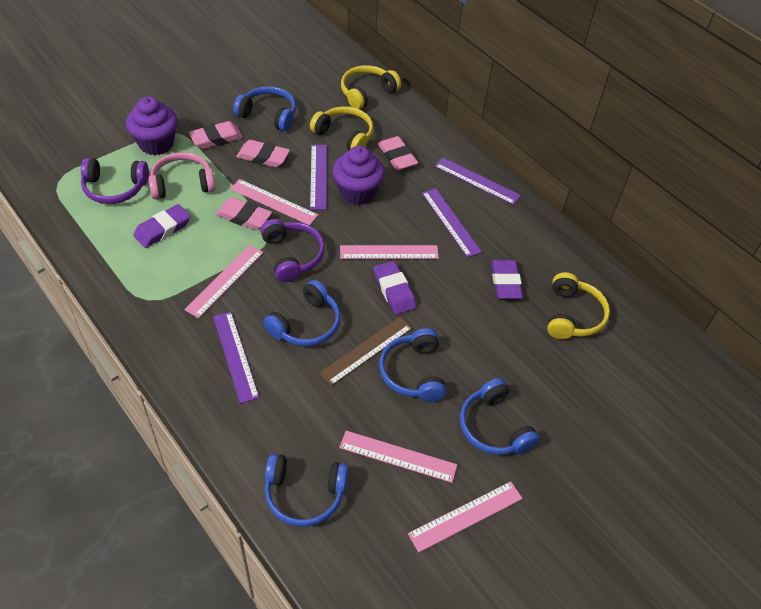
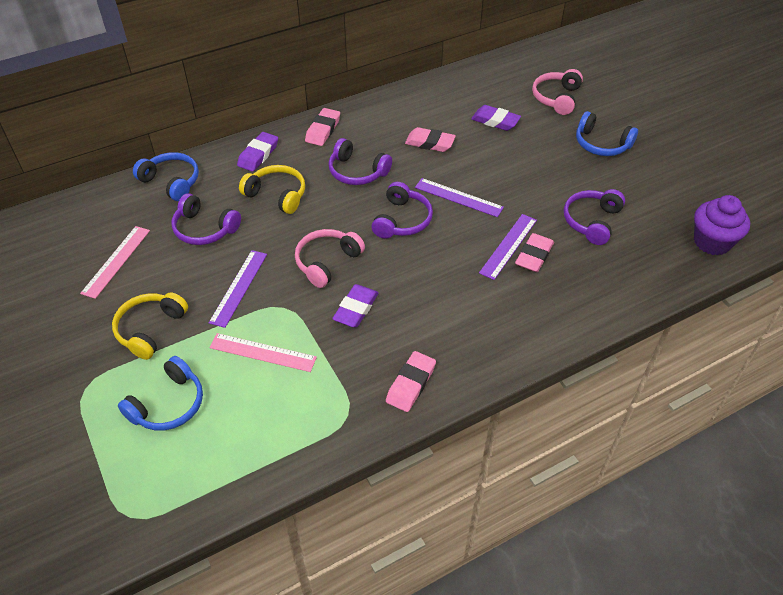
blue headphones: [233,86,296,131] [263,280,341,347] [265,453,349,527] [379,328,446,402] [460,378,540,455] = 5 -> [118,356,203,430] [133,152,199,201] [576,111,638,156] = 3
brown ruler: [319,317,412,386] = 1 -> none = 0
pink headphones: [149,152,215,199] = 1 -> [295,229,365,288] [532,69,583,115] = 2
pink ruler: [184,245,264,318] [230,179,318,226] [339,431,457,483] [340,245,439,259] [408,481,523,553] = 5 -> [80,226,150,299] [209,333,317,372] = 2
purple cupcake: [126,96,178,155] [332,146,385,205] = 2 -> [694,195,750,255] = 1
purple headphones: [81,158,149,204] [260,219,325,282] = 2 -> [172,193,241,245] [329,138,392,185] [371,182,433,239] [564,189,625,245] = 4
purple ruler: [213,312,259,404] [310,145,327,210] [422,188,482,258] [435,158,521,205] = 4 -> [209,250,267,328] [415,178,504,217] [479,214,537,280] = 3
yellow headphones: [310,106,373,151] [341,65,401,109] [547,272,610,339] = 3 -> [112,293,188,360] [239,165,305,214] = 2

